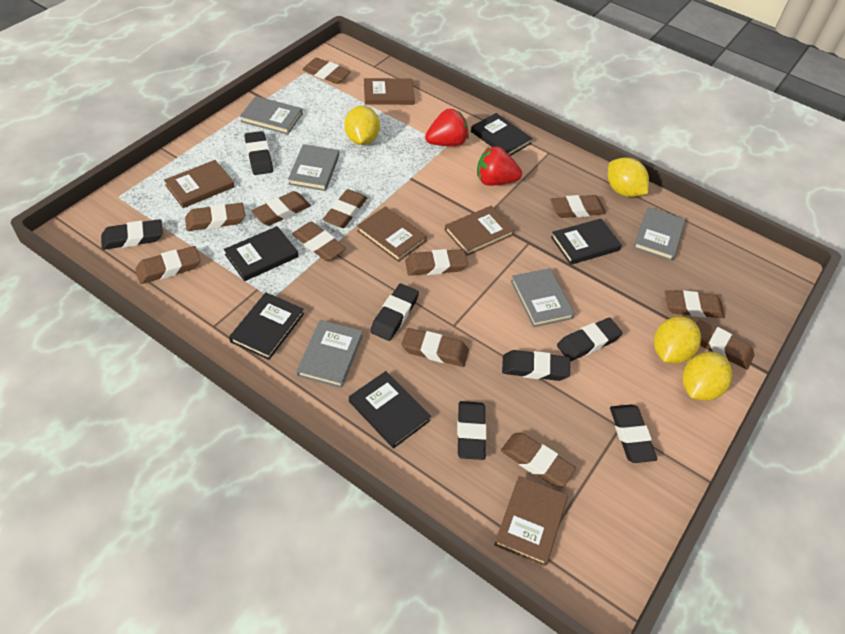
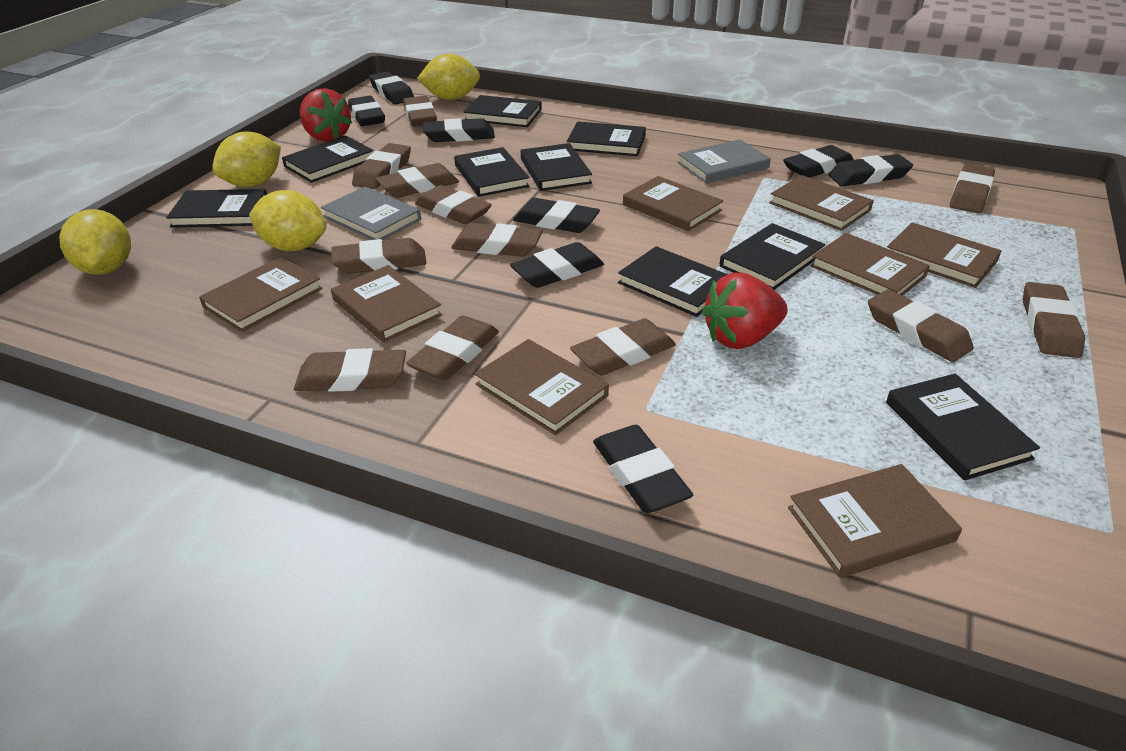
black book: [224,226,299,281] [229,292,304,360] [349,371,431,449] [471,113,532,156] [551,219,622,265] = 5 -> [166,189,267,228] [282,136,374,183] [454,147,530,197] [464,95,542,127] [521,143,592,191] [567,122,646,156] [618,246,728,317] [719,223,825,290] [886,374,1040,481] = 9
black eraser: [101,219,163,250] [244,131,273,175] [370,284,419,341] [457,401,487,460] [502,350,570,381] [557,318,623,361] [610,405,657,463] = 7 -> [348,96,385,126] [369,71,414,105] [423,118,495,142] [510,242,604,288] [513,198,600,233] [593,425,693,513] [783,145,854,178] [828,154,913,186] = 8
brown book: [164,160,234,208] [357,206,427,262] [364,78,415,105] [445,206,515,256] [494,476,568,566] = 5 -> [199,257,323,332] [331,265,442,342] [474,339,609,435] [623,176,723,231] [769,175,874,231] [788,464,962,578] [810,233,930,296] [887,222,1002,288] = 8
grey book: [240,96,303,135] [288,144,339,191] [296,320,363,388] [511,268,575,327] [633,207,685,261] = 5 -> [321,186,421,240] [678,139,771,183] = 2

